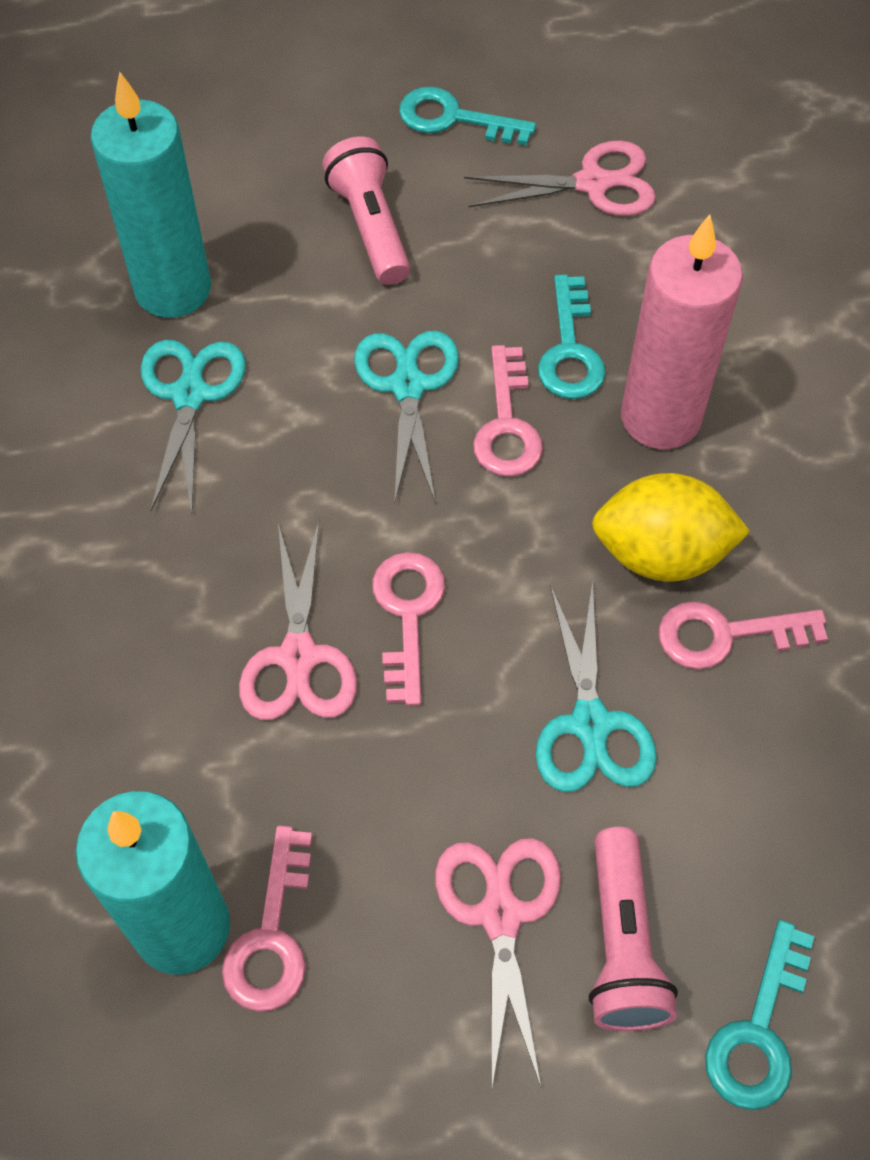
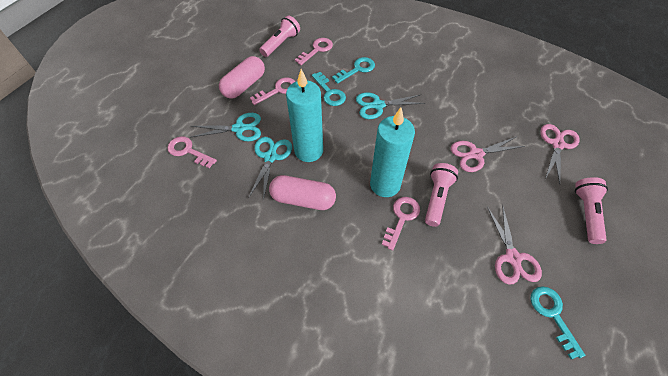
pink candle: [621,214,743,449] = 1 -> none = 0
pink capsule: none = 0 -> [219,56,265,99] [269,175,336,210] = 2
pink flashlight: [322,137,410,285] [589,827,678,1031] = 2 -> [259,15,300,57] [425,163,458,227] [575,177,608,244] = 3
yellow lemon: [592,473,750,582] = 1 -> none = 0

